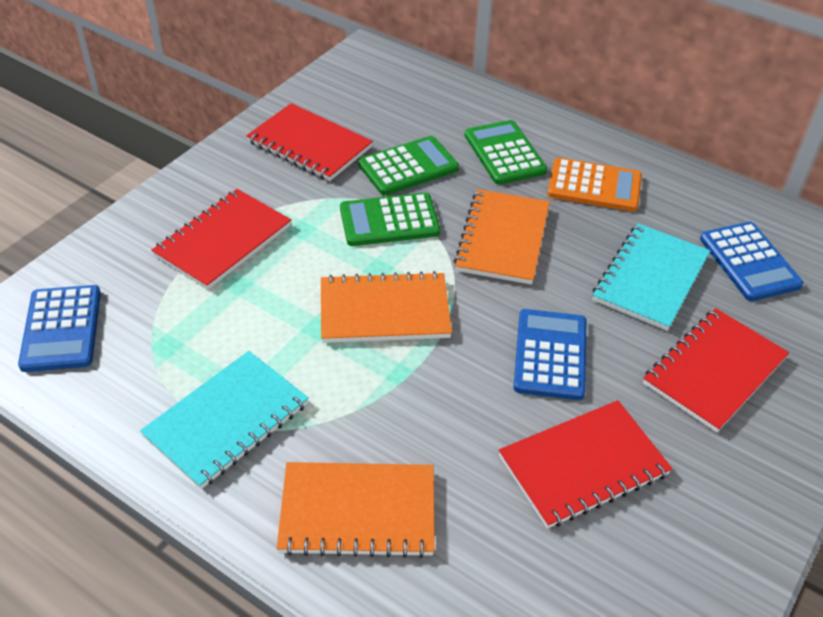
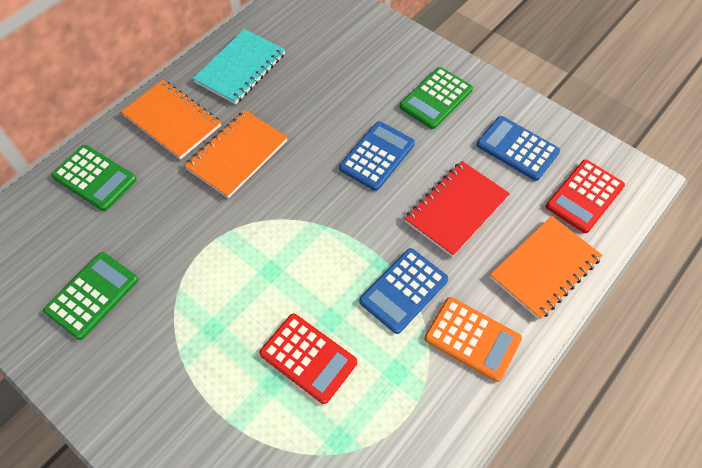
red calculator: none = 0 -> [259,314,357,404] [546,160,625,233] = 2
red notebook: [151,189,291,290] [246,103,373,181] [499,400,672,529] [643,308,789,433] = 4 -> [405,161,510,257] = 1
turquoise notebook: [140,351,309,489] [593,223,710,331] = 2 -> [193,29,285,104] = 1

